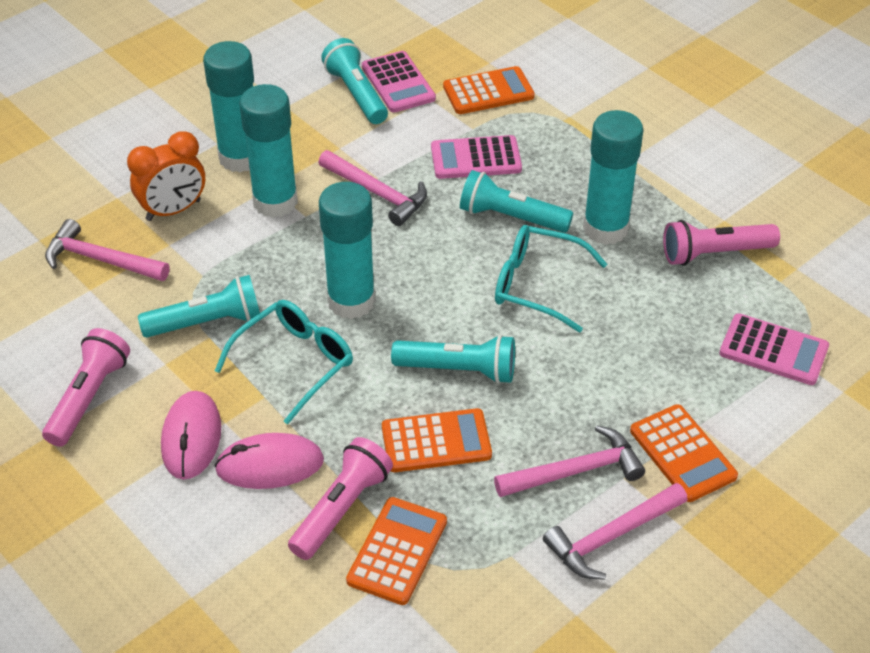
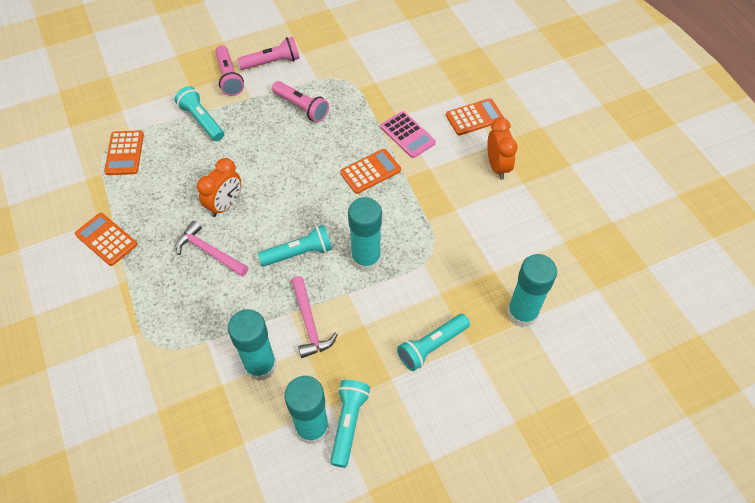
orange clock: [127,131,205,221] = 1 -> [197,158,241,217] [487,118,518,180] = 2
pink calculator: [362,51,436,113] [431,135,522,179] [719,313,829,385] = 3 -> [380,111,436,158] = 1
pink hammer: [45,219,170,281] [318,150,427,226] [494,425,645,497] [543,483,688,580] = 4 -> [176,221,248,277] [291,276,338,358] = 2
pink mouse: [161,391,221,480] [214,433,324,489] = 2 -> none = 0
turquoise glasses: [215,300,353,424] [495,225,607,332] = 2 -> none = 0

